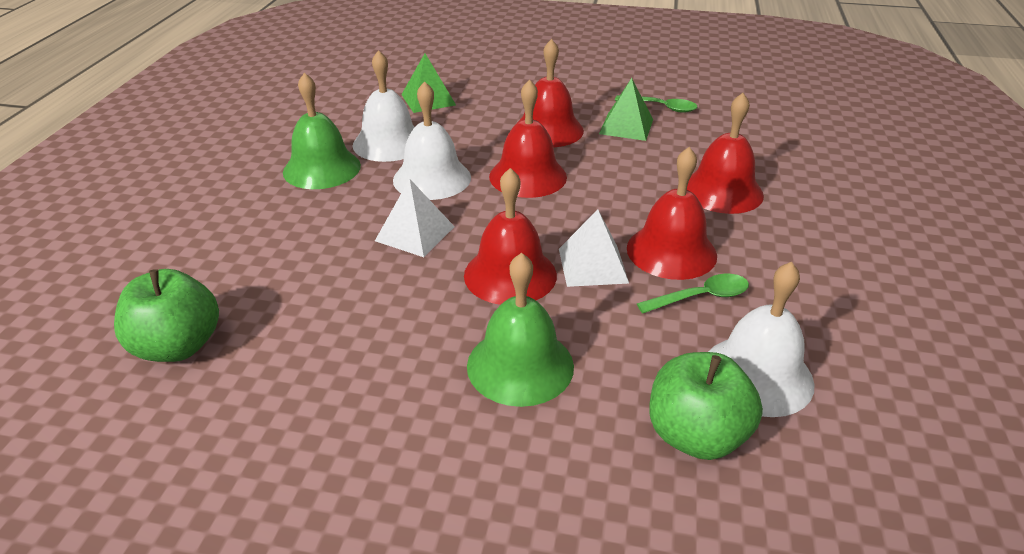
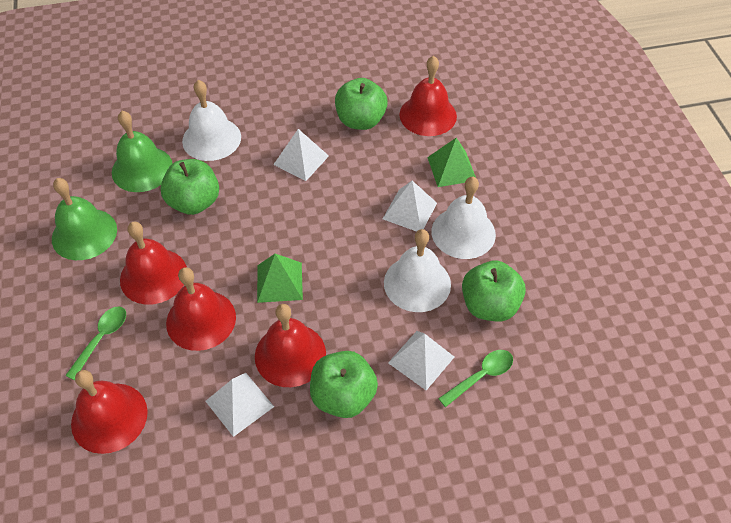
green apple: [114,269,219,362] [649,352,763,460] = 2 -> [160,159,219,215] [310,351,378,418] [335,78,388,130] [462,261,526,321] = 4
white pyramid: [375,179,455,257] [559,209,629,287] = 2 -> [206,373,274,437] [273,129,329,181] [383,181,437,232] [388,331,454,391] = 4

